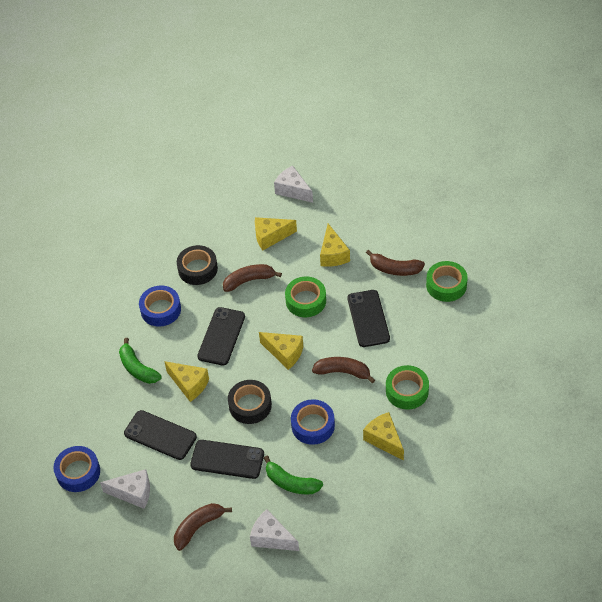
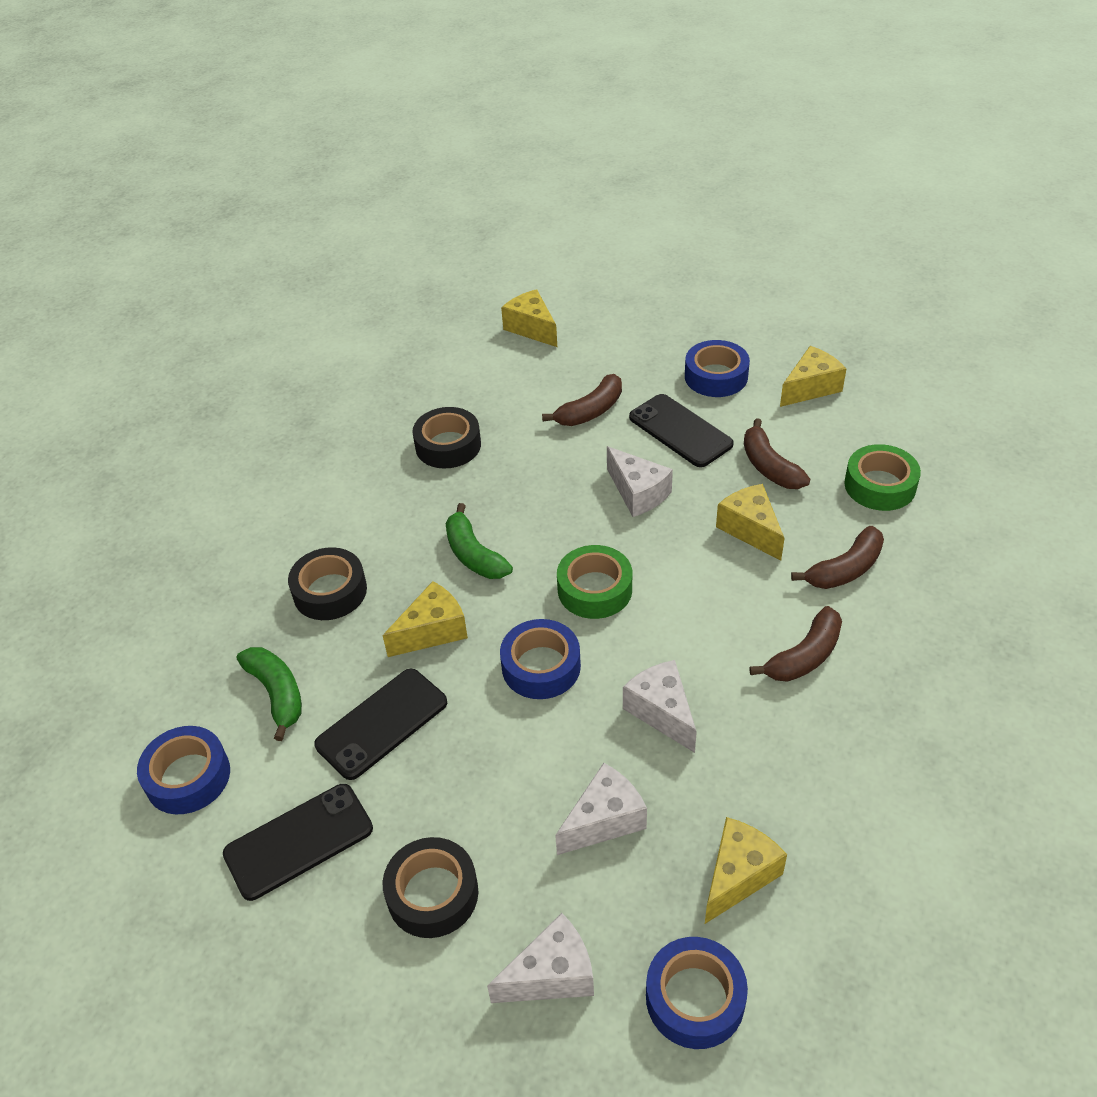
black phone: [124,410,197,460] [190,440,264,479] [197,307,245,366] [348,290,390,347] = 4 -> [223,784,373,901] [314,669,447,780] [629,394,734,467] = 3
black tape: [177,245,218,285] [228,380,272,424] = 2 -> [288,547,367,620] [383,837,478,938] [412,407,481,468] = 3
blue tape: [53,446,100,492] [139,285,181,327] [291,399,335,445] = 3 -> [137,726,230,814] [500,619,581,699] [646,937,748,1049] [685,340,750,397] = 4
green tape: [285,276,326,317] [386,365,429,409] [426,261,468,302] = 3 -> [557,545,632,619] [844,444,921,511] = 2
white cheese: [100,469,150,509] [250,509,299,551] [274,166,313,203] = 3 -> [487,913,594,1003] [555,763,647,855] [607,446,673,517] [623,660,697,753] = 4

